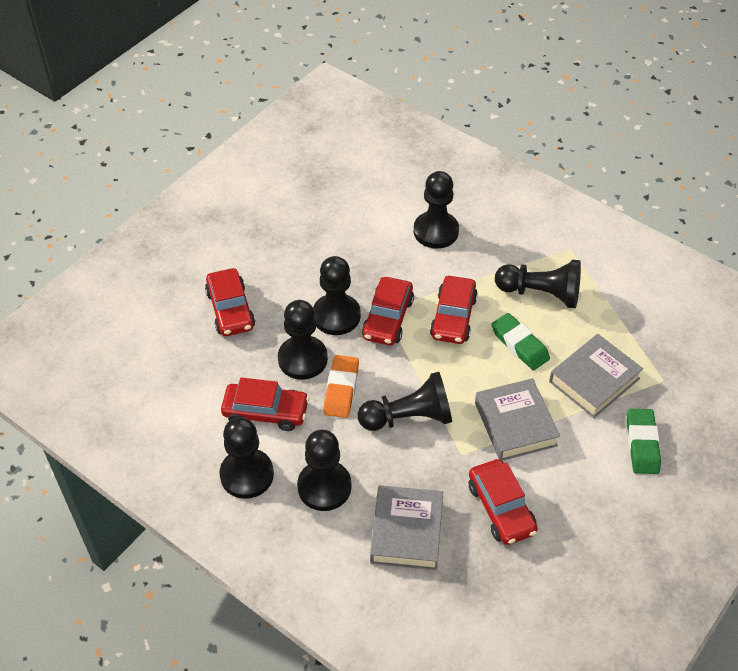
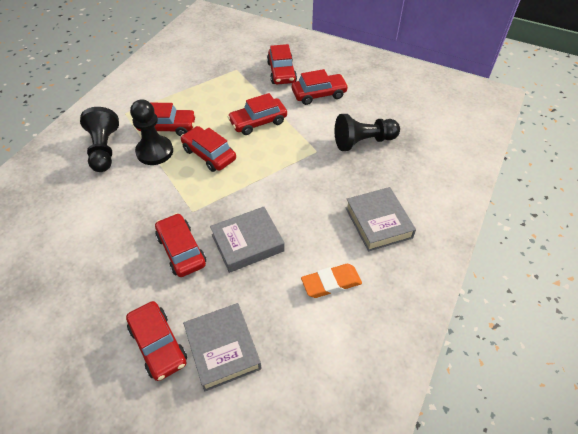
black pawn: [220,417,274,499] [278,300,328,380] [297,429,352,511] [313,256,361,335] [358,372,452,431] [414,171,459,249] [495,260,581,308] = 7 -> [80,107,119,172] [130,99,173,165] [335,114,400,151] = 3
green eraser: [491,313,550,370] [627,409,661,474] = 2 -> none = 0
red car: [205,268,255,336] [221,377,309,431] [362,277,414,345] [430,276,478,344] [469,459,538,545] = 5 -> [126,301,187,381] [136,103,196,136] [155,213,206,277] [181,126,236,172] [227,93,287,135] [267,44,297,84] [292,69,349,105] = 7

